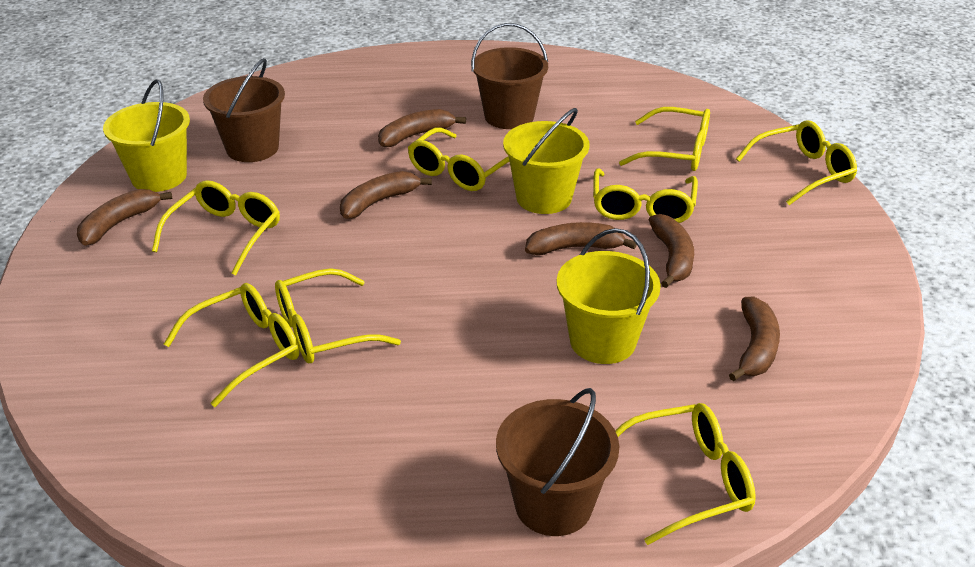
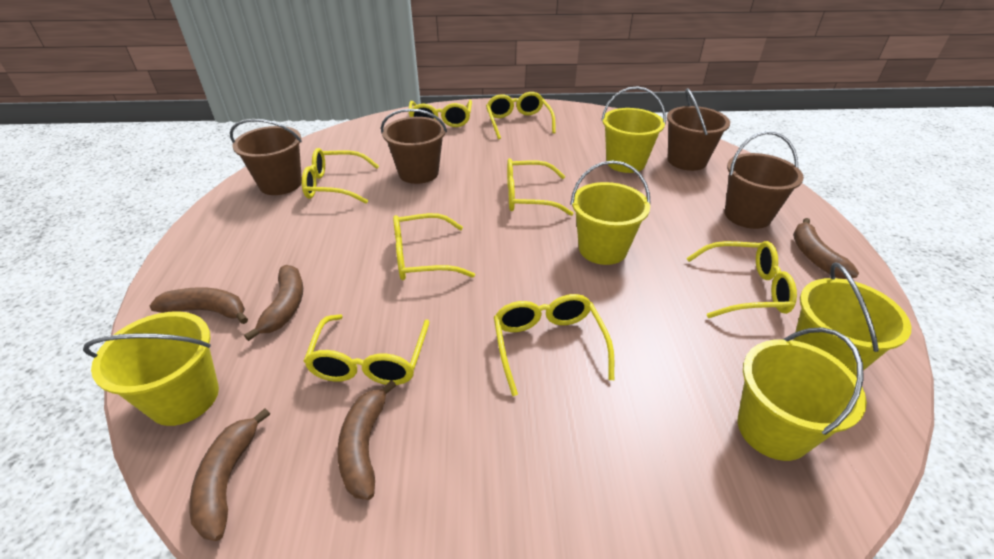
brown banana: [77,189,172,246] [340,171,432,219] [378,109,466,147] [525,222,637,255] [649,214,694,288] [729,297,780,381] = 6 -> [149,287,248,324] [189,408,270,541] [244,265,303,341] [337,380,396,500] [793,218,859,279] = 5
brown bucket: [203,58,285,162] [471,23,548,129] [496,388,619,536] = 3 -> [230,119,302,195] [381,109,447,184] [667,88,730,171] [725,131,804,229] = 4
yellow bucket: [103,80,190,192] [503,108,589,214] [557,228,661,364] = 3 -> [83,311,219,426] [570,161,651,265] [601,86,666,173] [737,327,867,461] [793,262,911,376] = 5

